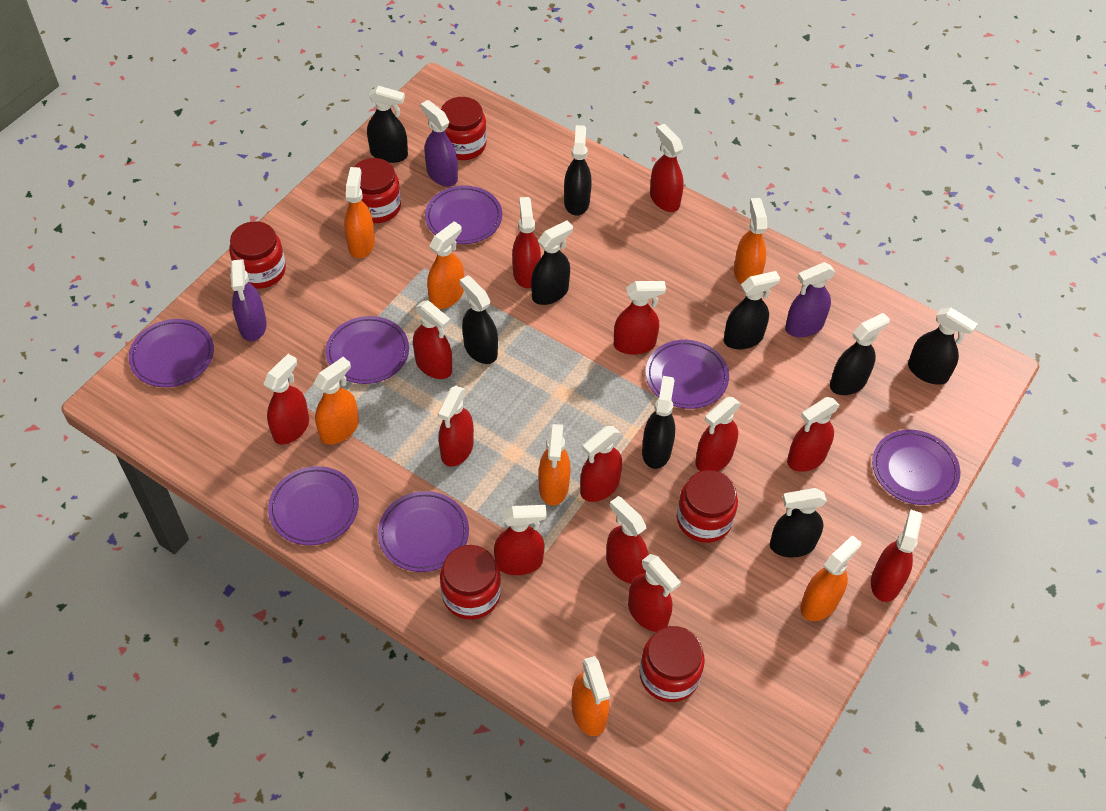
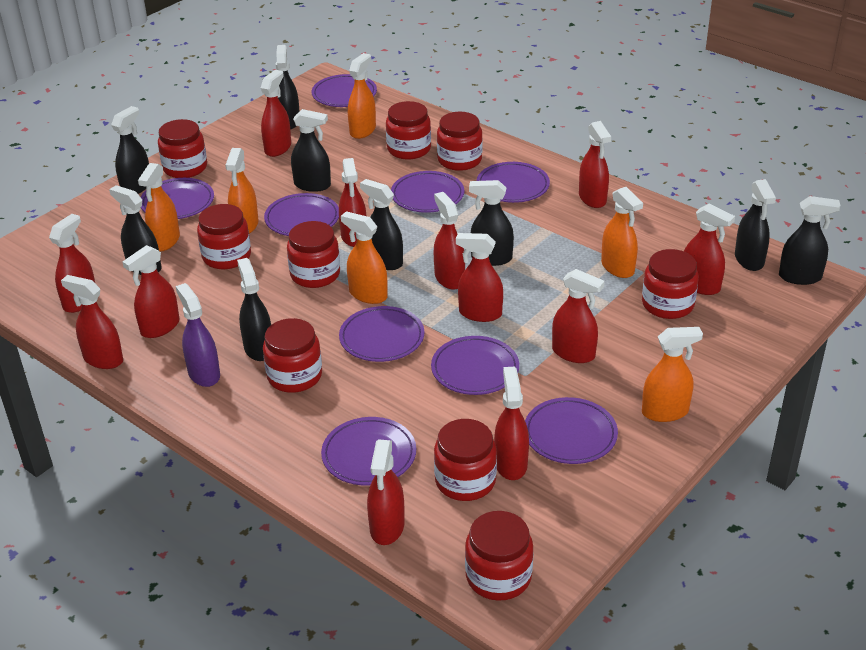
orange spray bottle: [313,357,359,445] [344,167,375,258] [427,221,464,309] [539,424,570,506] [571,656,610,736] [734,198,767,284] [800,535,861,621] = 7 -> [138,163,180,252] [225,148,258,234] [341,211,388,304] [348,53,376,139] [601,187,643,278] [642,327,703,422] = 6
purple plate: [129,319,214,387] [268,466,359,545] [326,316,409,384] [378,491,469,572] [425,185,502,244] [646,340,729,409] [872,430,960,505] = 7 -> [141,178,214,219] [264,193,339,236] [312,74,377,107] [321,417,416,486] [339,306,424,362] [391,171,464,213] [431,336,519,395] [476,162,550,203] [525,397,618,464] = 9
purple spray bottle: [230,259,267,341] [421,100,458,186] [785,262,835,337] = 3 -> [176,283,220,387] = 1
red jar: [229,221,286,289] [354,158,401,223] [440,545,501,620] [441,97,487,160] [639,626,705,702] [677,470,738,543] = 6 -> [158,119,207,178] [197,204,251,269] [263,318,322,393] [287,221,340,288] [386,101,431,159] [434,419,497,501] [437,112,482,171] [465,511,533,601] [642,249,699,319] = 9
red spray bottle: [263,354,309,445] [413,300,452,379] [438,386,474,467] [494,505,547,575] [512,197,541,288] [580,426,622,502] [606,496,648,584] [614,281,666,355] [628,554,681,632] [650,124,684,212] [695,397,741,471] [787,397,840,472] [871,509,922,602] = 13 -> [49,214,95,313] [61,275,123,369] [122,245,180,338] [261,70,291,157] [339,158,366,247] [367,439,405,545] [434,192,465,290] [456,233,503,322] [494,367,529,480] [552,269,605,363] [579,121,611,208] [684,204,735,295] = 12

